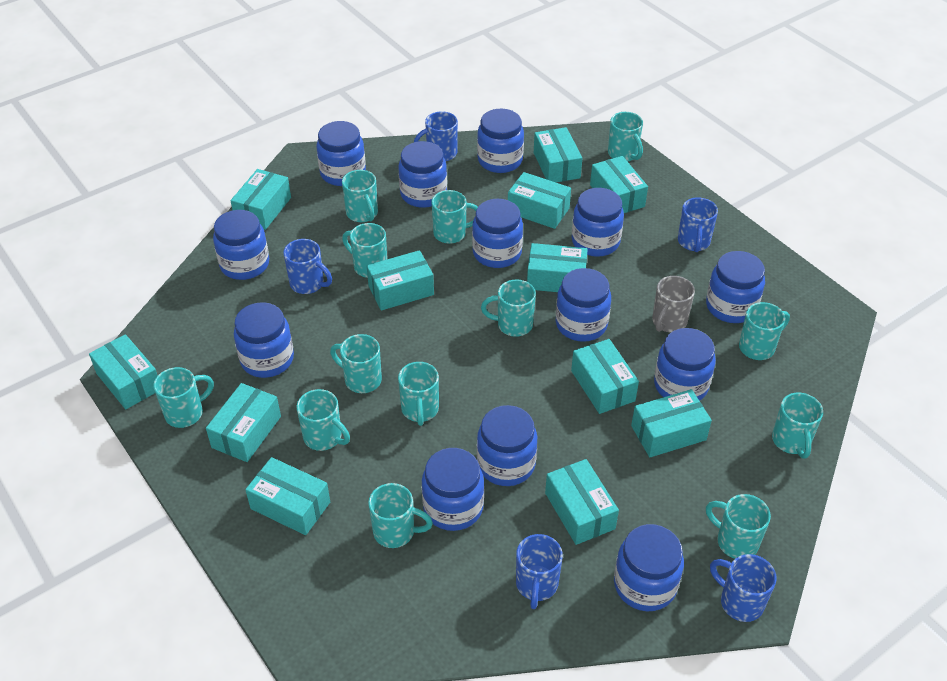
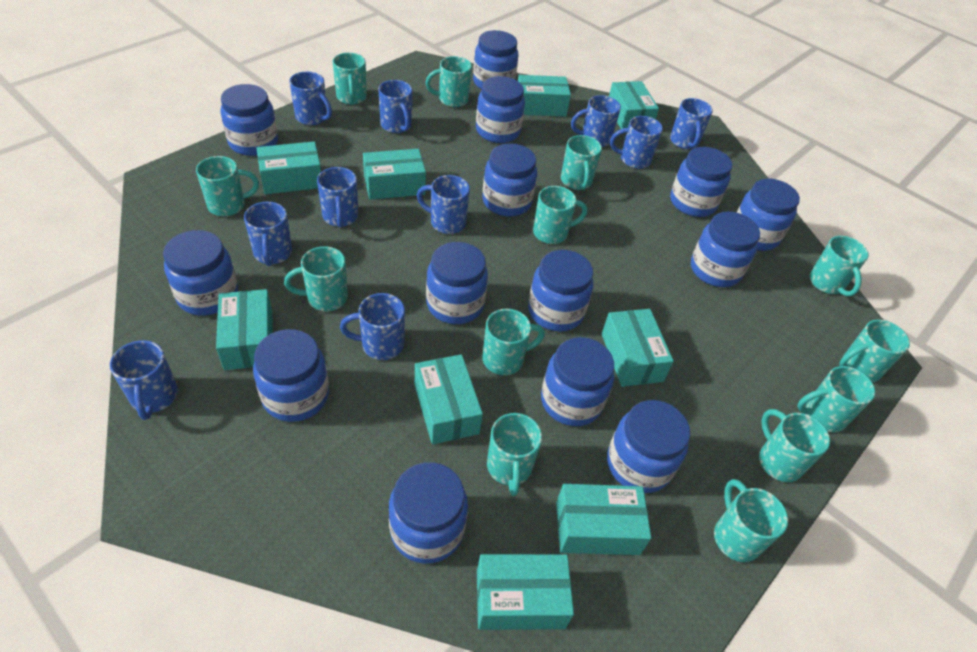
blue jar: [213,210,269,280] [234,302,294,378] [317,121,366,186] [398,141,447,208] [422,448,484,531] [472,199,523,268] [477,109,524,173] [477,405,537,486] [556,268,611,342] [572,188,624,257] [614,524,684,611] [654,328,716,401] [706,251,765,323] = 13 -> [163,230,238,315] [220,84,278,156] [253,329,329,422] [389,462,468,564] [426,242,488,324] [473,30,518,89] [476,76,525,143] [482,143,537,217] [528,250,593,332] [541,337,614,426] [607,400,690,493] [670,147,732,217] [691,211,760,287] [737,178,800,251] = 14
blue mug: [283,239,332,294] [414,111,458,161] [516,534,563,609] [678,197,718,252] [710,554,777,622] = 5 -> [110,340,178,420] [244,202,292,266] [289,71,332,125] [317,167,358,228] [340,293,405,360] [378,80,412,133] [417,175,470,234] [571,95,621,147] [610,116,663,169] [670,98,713,149] = 10
grey mug: [652,276,695,332] = 1 -> none = 0
turquoise box: [89,334,158,409] [206,383,281,462] [231,169,291,230] [245,457,330,535] [367,250,434,311] [508,172,571,229] [527,243,588,292] [534,127,582,182] [545,459,619,545] [571,339,639,414] [590,156,648,213] [631,389,712,457] = 12 -> [216,289,273,370] [257,141,321,194] [363,149,426,200] [415,354,483,444] [477,554,574,630] [518,75,571,116] [556,484,651,555] [602,309,674,387] [609,81,659,129] = 9

